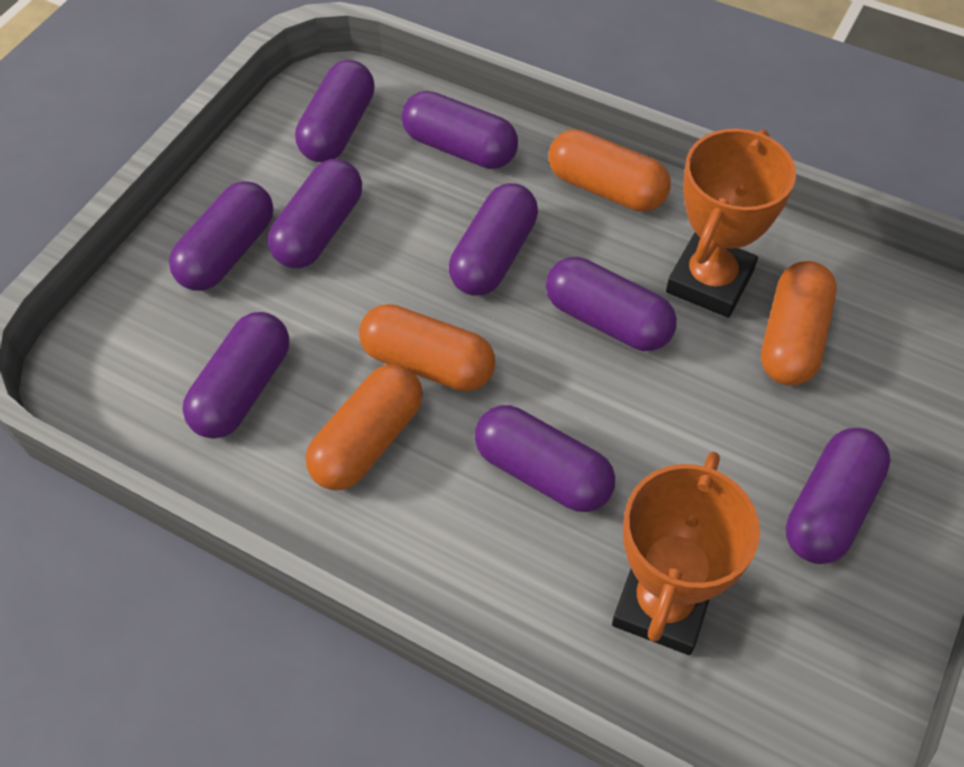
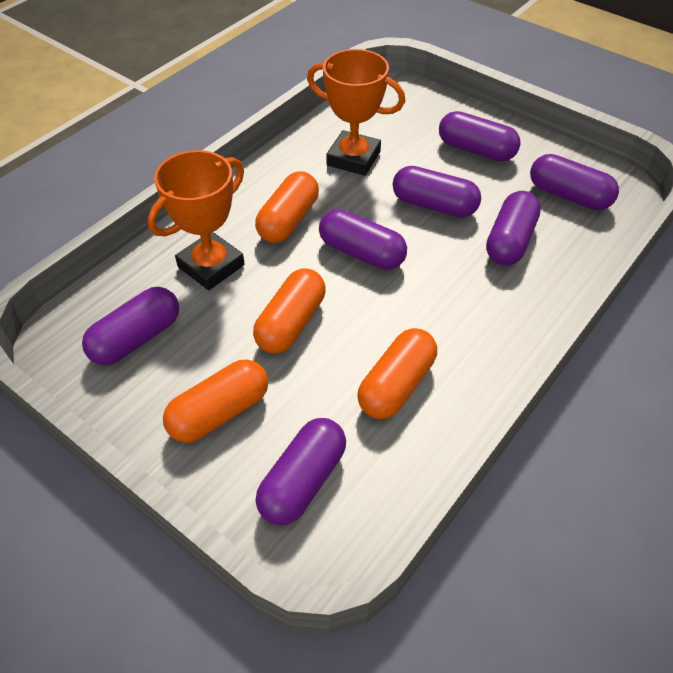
purple capsule: [169,181,273,291] [182,312,289,439] [268,159,362,268] [295,60,375,162] [402,91,518,169] [449,183,538,296] [475,405,615,512] [546,257,677,351] [786,428,891,564] = 9 -> [82,287,179,365] [256,418,346,526] [319,209,407,270] [393,166,481,217] [439,111,521,162] [486,191,541,265] [530,154,619,210] = 7

